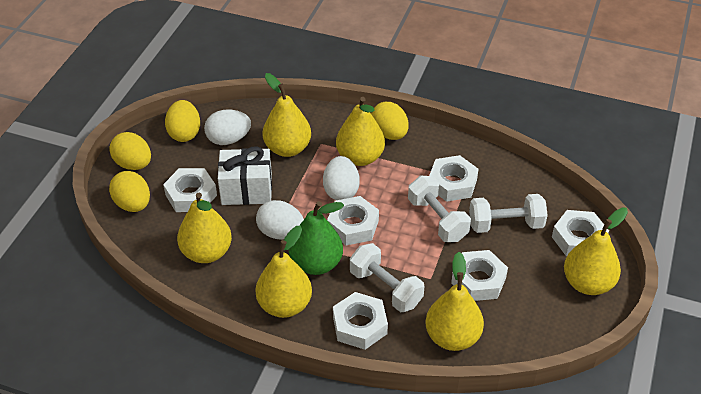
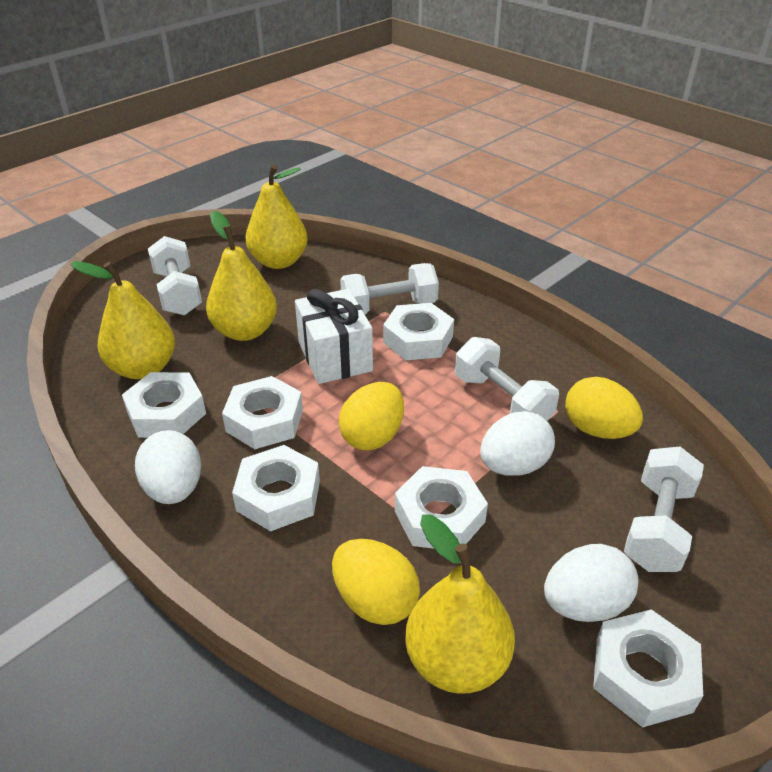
green pear: [289,201,344,275] = 1 -> none = 0
white dumbbell: [350,243,425,312] [408,176,471,242] [469,194,548,233] = 3 -> [148,236,202,316] [340,263,439,314] [455,337,559,421] [624,447,704,572] = 4
yellow egg: [109,132,151,170] [109,171,150,212] [165,100,200,142] [371,102,409,140] = 4 -> [332,539,420,625] [339,382,404,450] [565,377,643,439] = 3
yellow pear: [177,193,232,263] [256,226,312,318] [262,73,311,157] [336,97,385,166] [426,252,484,351] [564,208,628,295] = 6 -> [70,261,175,379] [206,211,277,341] [245,165,308,269] [405,515,515,694] = 4

